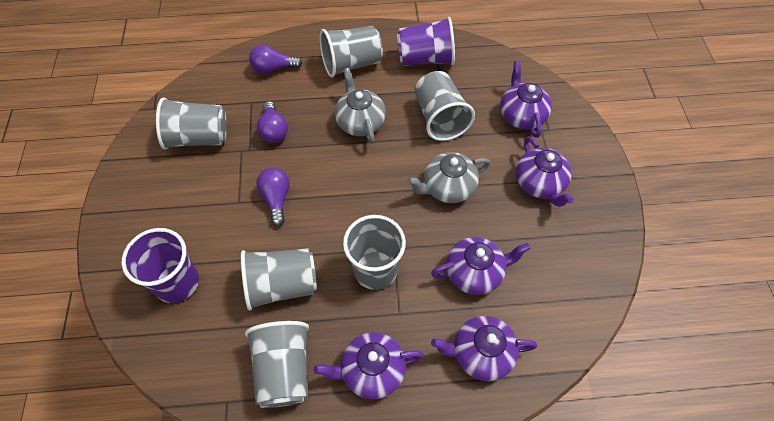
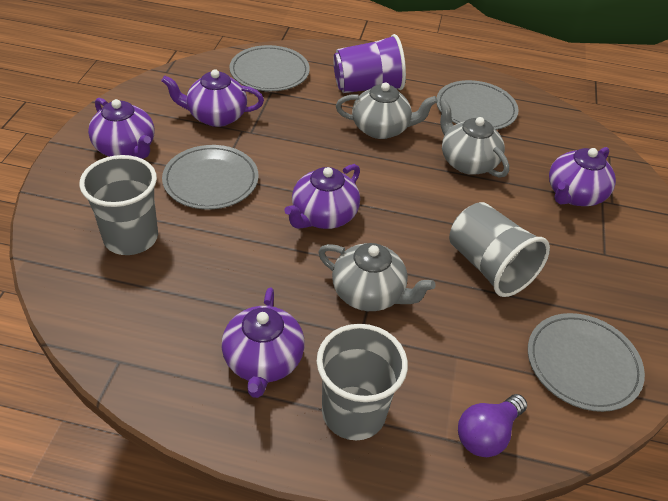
grey cup: [156,98,227,149] [241,248,317,310] [245,321,309,408] [320,26,383,78] [343,215,406,290] [415,71,475,141] = 6 -> [79,155,158,255] [317,324,408,440] [449,202,550,297] = 3
grey plate: none = 0 -> [162,145,258,209] [229,45,310,91] [436,80,519,130] [528,313,645,412] = 4
grey teapot: [335,68,386,144] [407,152,490,203] = 2 -> [318,243,436,311] [336,82,438,139] [439,99,509,178] = 3
purple cup: [122,228,199,303] [397,17,455,66] = 2 -> [333,34,406,93] = 1
purple light bulb: [249,45,302,74] [256,168,290,226] [257,101,288,143] = 3 -> [458,394,527,457] = 1

